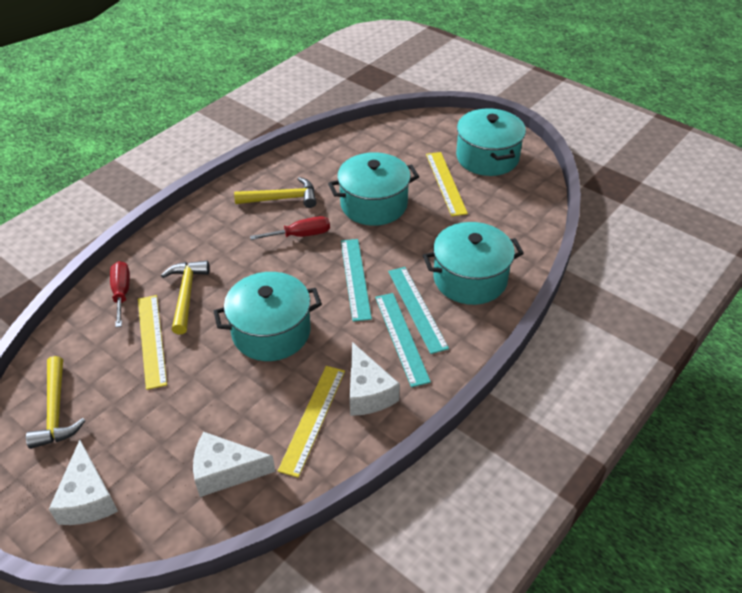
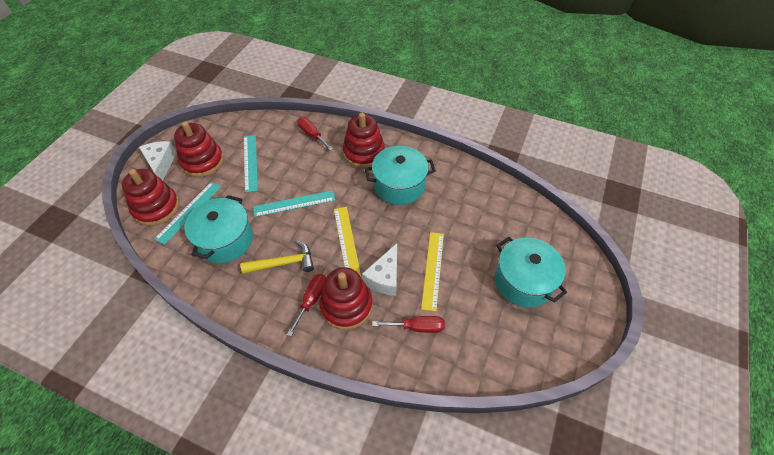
red screwdriver: [110,261,130,327] [250,216,330,240] = 2 -> [287,274,326,336] [297,117,333,151] [372,316,445,333] = 3
red stacking toy: none = 0 -> [122,169,179,226] [174,121,224,177] [319,267,373,330] [343,113,385,168] = 4
turquoise pot: [214,272,322,361] [328,152,419,226] [423,222,524,305] [456,108,526,176] = 4 -> [184,195,253,263] [365,146,436,205] [495,237,567,307] = 3
white cheese: [49,440,118,525] [193,432,276,497] [350,342,400,416] = 3 -> [139,141,176,181] [362,243,397,296] = 2
yellow hammer: [26,356,86,449] [161,261,210,334] [234,177,316,208] = 3 -> [241,241,314,274] = 1
yellow ruler: [138,295,167,390] [278,366,345,478] [426,152,468,216] = 3 -> [334,207,361,277] [421,232,444,312] = 2

